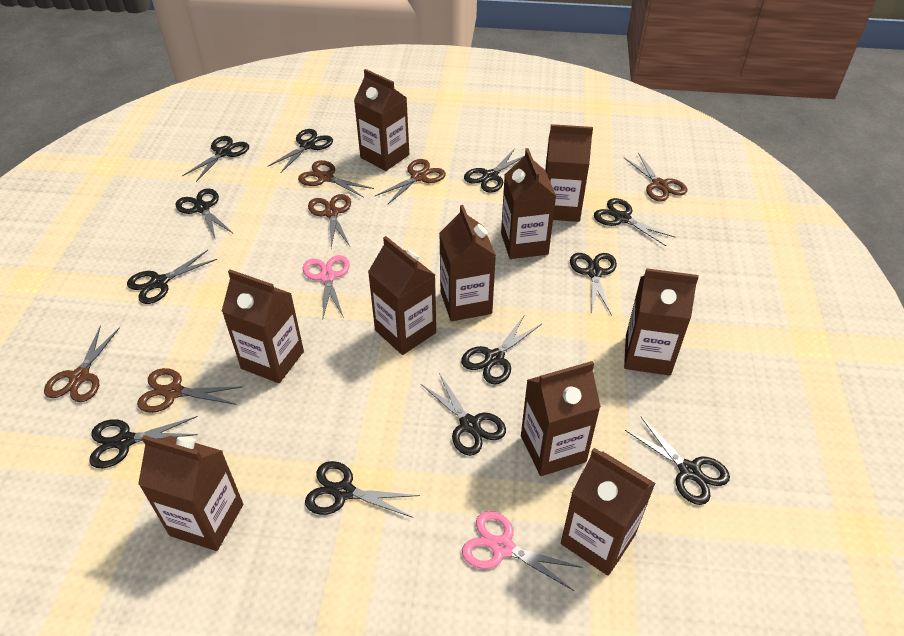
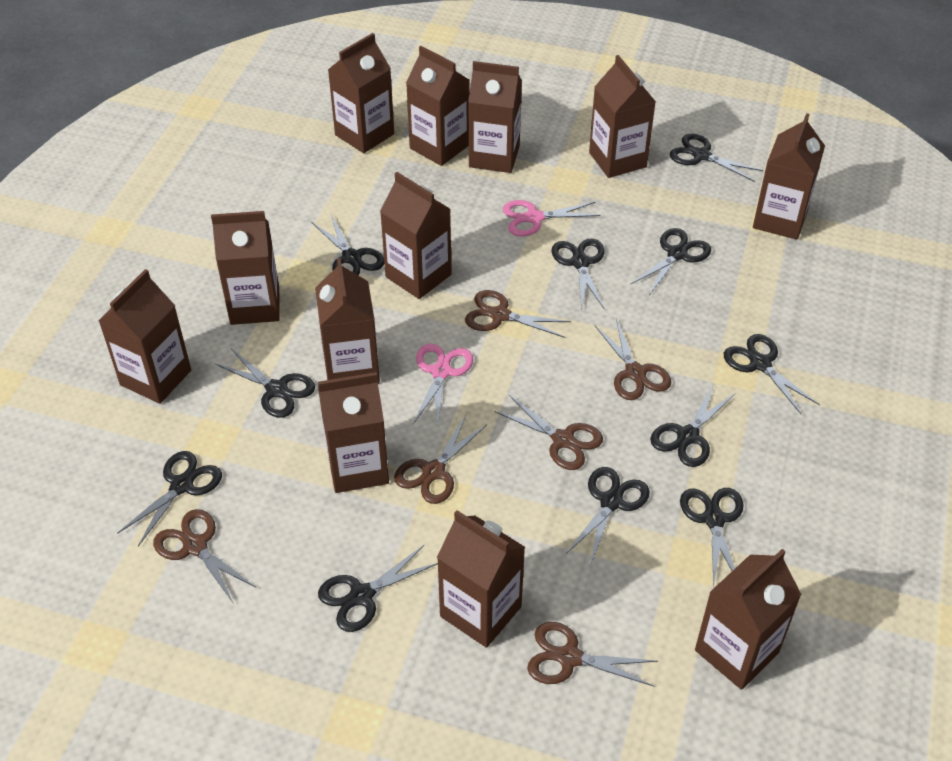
black scissors: [90,416,198,468] [127,250,217,304] [176,188,233,240] [182,136,249,182] [267,129,333,174] [305,461,420,518] [421,373,506,456] [461,316,542,384] [464,149,524,193] [570,253,617,315] [594,198,676,246] [625,417,730,505] = 12 -> [117,451,222,546] [214,348,315,418] [311,214,384,275] [318,544,438,632] [551,239,605,311] [565,467,650,566] [630,228,711,294] [650,384,736,467] [670,133,763,182] [680,488,744,588] [724,334,820,414] = 11
brown carton: [138,435,243,551] [222,269,304,383] [354,69,409,171] [368,236,436,355] [439,205,496,321] [501,148,556,259] [521,361,601,476] [545,124,593,222] [561,448,656,576] [624,268,699,376] = 10 -> [98,269,191,404] [211,211,280,325] [315,258,380,384] [318,372,389,493] [328,33,394,153] [380,172,452,299] [406,46,469,166] [437,510,525,648] [468,61,522,173] [589,55,656,178] [695,549,802,690] [753,113,825,240] = 12

